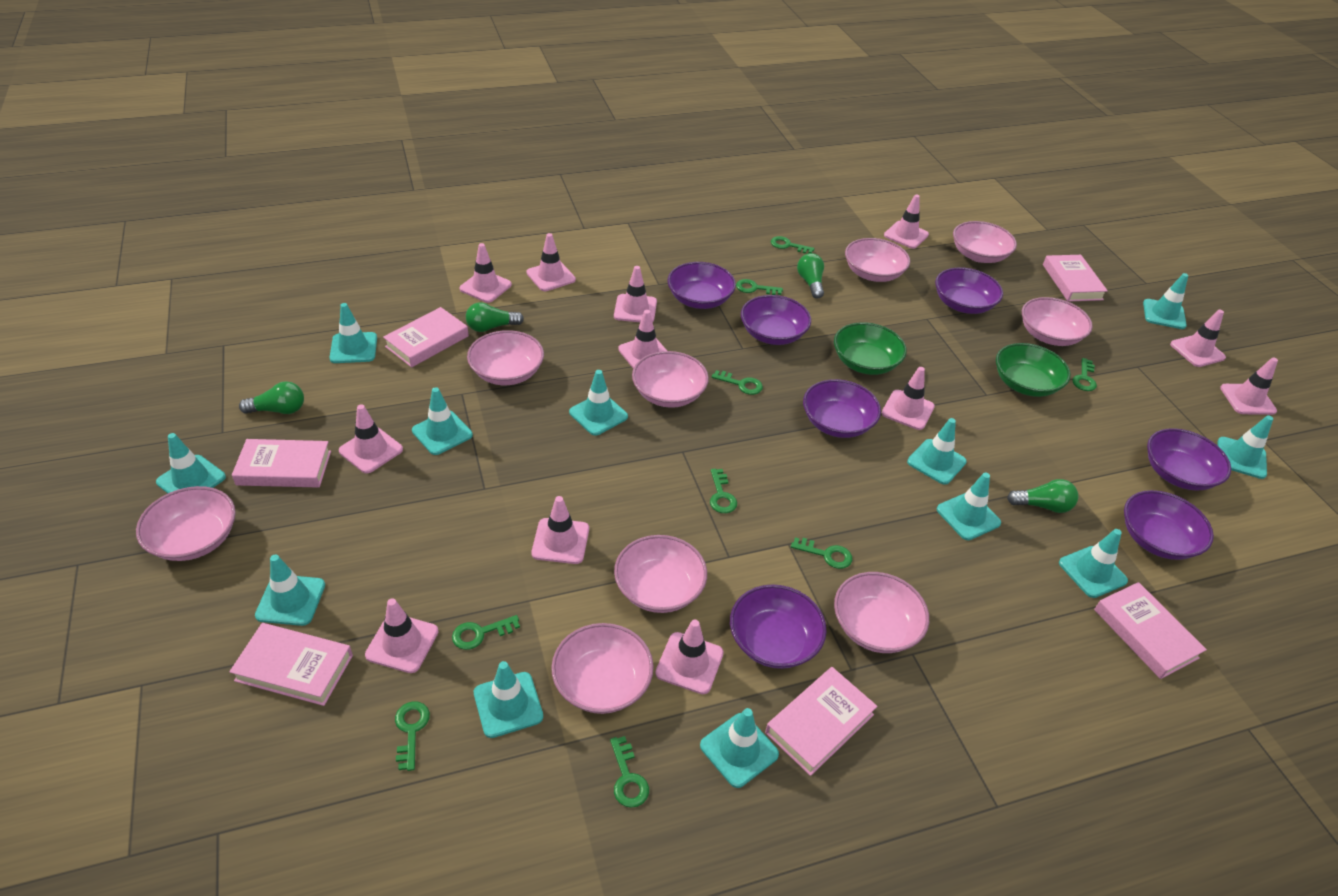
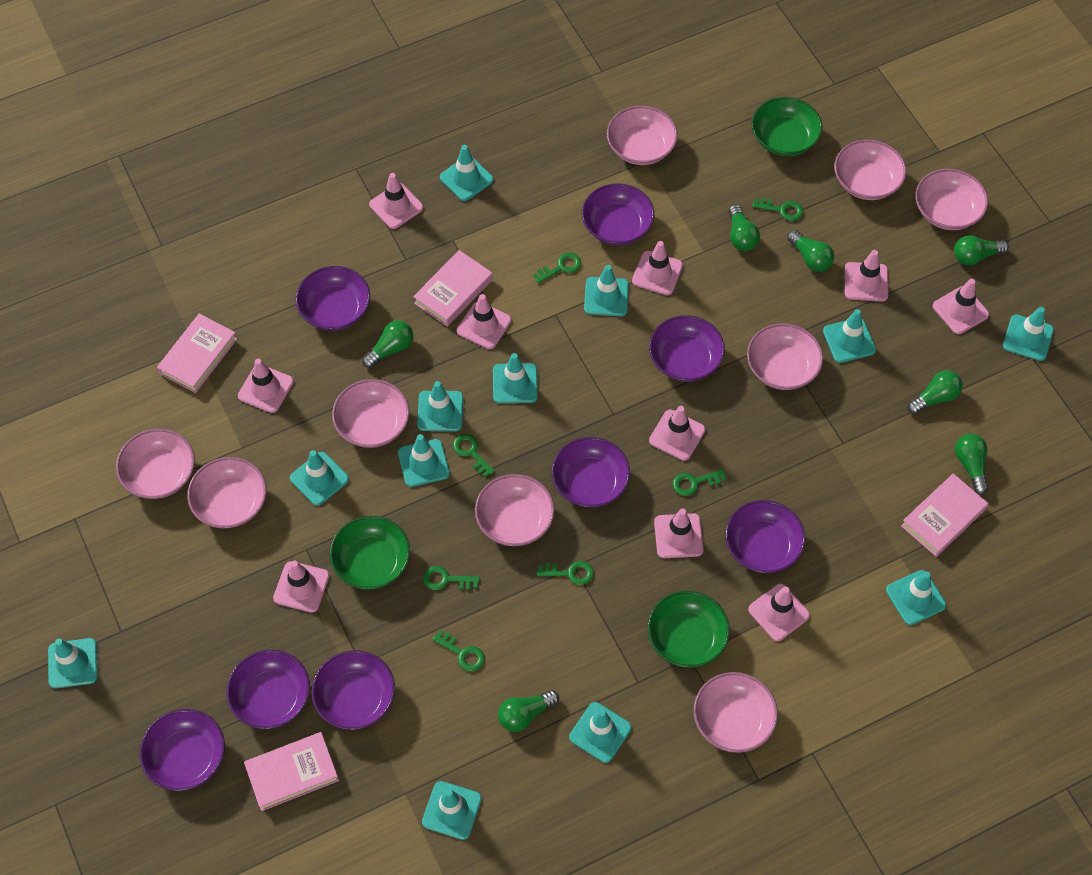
green bowl: [834,322,907,375] [996,343,1071,397] = 2 -> [330,516,410,590] [647,591,730,668] [752,97,823,156] = 3
green key: [395,701,430,771] [452,615,520,650] [610,736,649,808] [710,469,737,513] [712,370,763,395] [736,279,783,295] [771,236,814,254] [791,537,852,569] [1073,358,1097,391] = 9 -> [423,566,480,590] [433,631,485,671] [453,434,495,477] [533,252,581,283] [537,561,594,585] [672,469,726,496] [753,198,803,221] = 7
green light bulb: [239,381,304,414] [466,302,524,332] [797,253,824,299] [1007,479,1078,513] = 4 -> [362,320,413,368] [498,690,559,732] [728,205,760,251] [787,230,834,272] [908,370,963,414] [954,235,1009,265] [955,434,989,495] = 7
pink book: [230,623,353,706] [232,439,331,488] [383,307,469,367] [765,667,877,776] [1043,255,1108,302] [1094,582,1207,679] = 6 -> [157,314,237,393] [244,732,339,811] [413,250,493,327] [901,473,989,557] = 4
pink traffic cone: [339,404,403,473] [365,598,439,673] [460,243,512,303] [526,233,576,291] [531,496,589,564] [614,266,657,322] [618,310,667,369] [655,620,724,694] [882,367,935,430] [884,194,929,249] [1170,309,1226,367] [1220,358,1278,415] = 12 -> [238,359,294,413] [273,561,330,613] [369,173,423,229] [457,294,511,349] [632,241,683,295] [649,406,705,461] [654,508,704,558] [748,584,810,641] [845,250,888,301] [933,279,989,334] = 10
purple bowl: [667,262,736,309] [730,584,827,669] [741,295,811,345] [803,379,881,438] [935,267,1003,314] [1124,490,1214,560] [1147,428,1231,491] = 7 -> [140,709,225,791] [226,650,310,729] [295,266,370,331] [311,650,395,730] [552,437,630,508] [582,183,654,245] [649,315,725,382] [725,500,805,573] = 8

